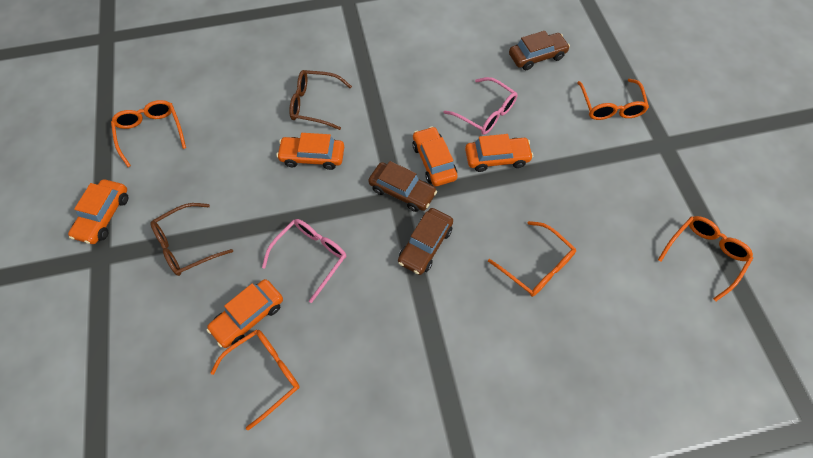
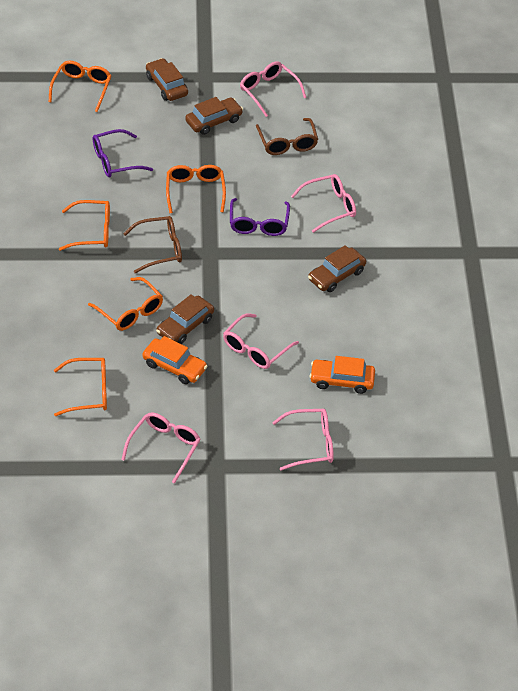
brown car: [368,161,437,212] [398,208,453,275] [509,31,570,70] = 3 -> [146,58,188,101] [156,294,214,344] [185,97,243,135] [308,245,366,292] = 4
orange car: [68,179,128,244] [207,279,283,348] [277,133,344,170] [412,126,458,187] [465,134,533,172] = 5 -> [143,336,207,384] [309,356,375,394] = 2
pink glasses: [262,219,346,303] [444,77,517,135] = 2 -> [121,412,201,484] [223,313,299,369] [240,61,307,117] [272,409,334,471] [291,174,356,233] = 5
purple glasses: none = 0 -> [93,129,153,177] [230,198,290,236] = 2

